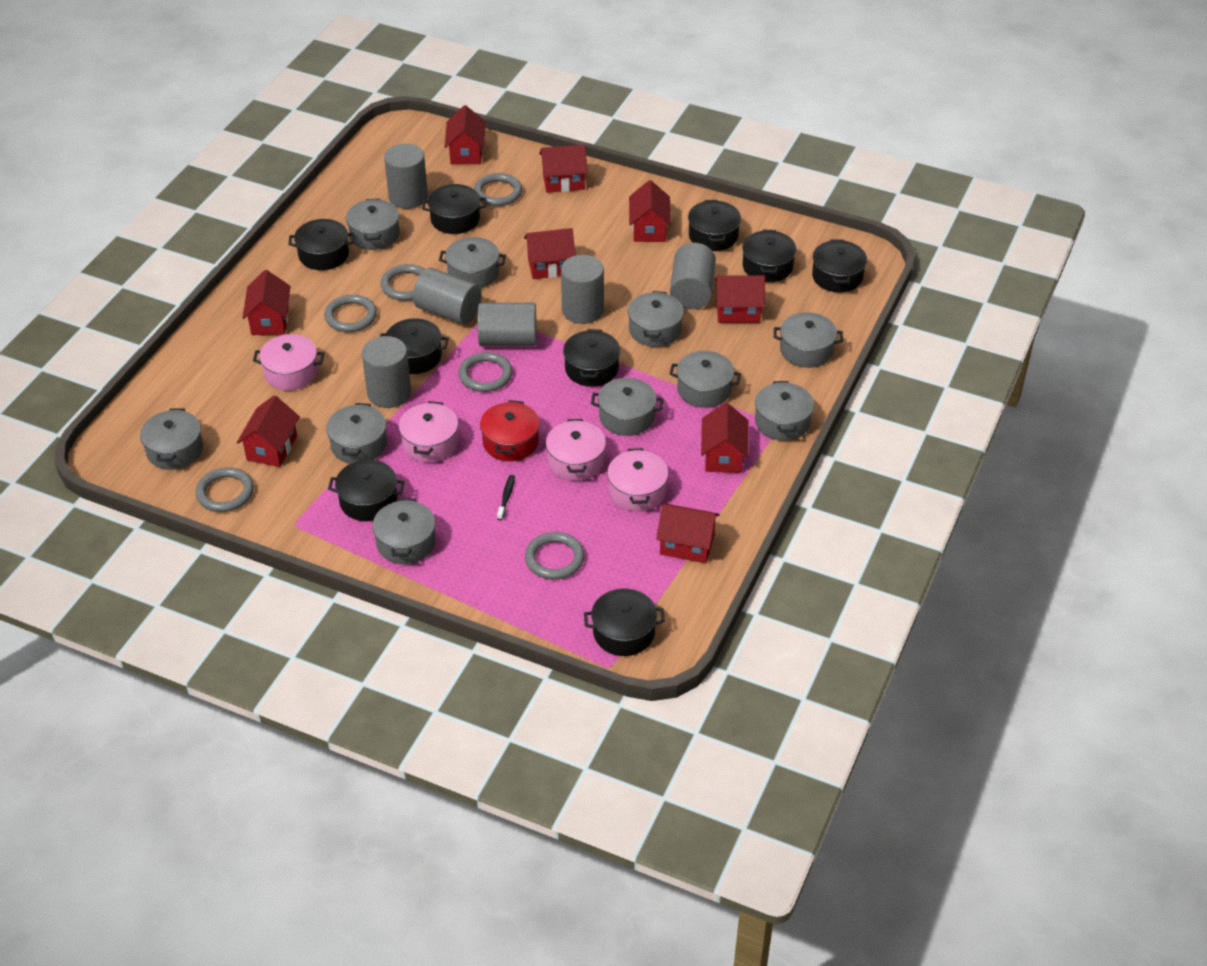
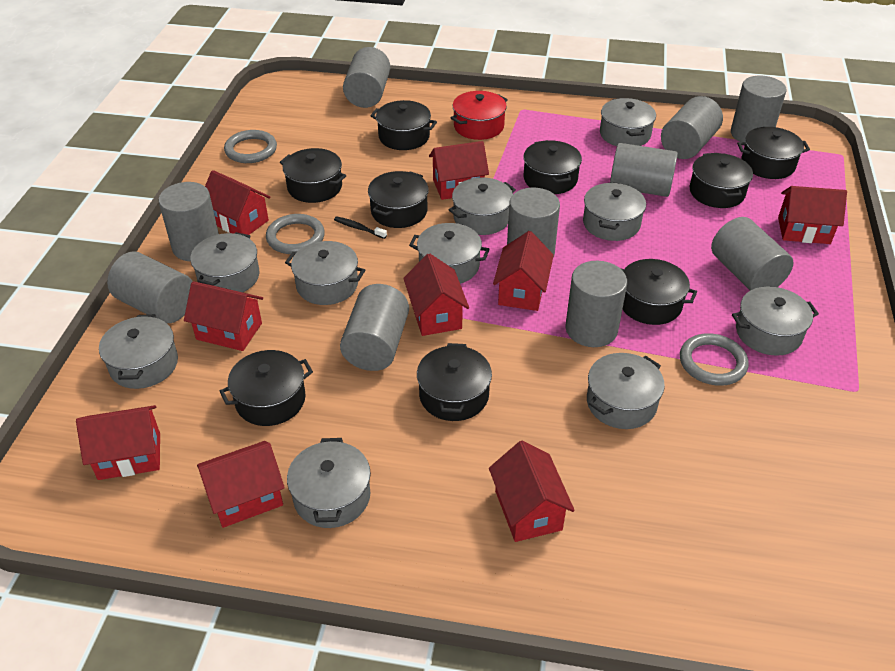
grey cylinder: [362,336,411,408] [384,143,428,209] [413,268,482,324] [478,303,536,346] [561,255,604,324] [670,243,716,309] = 6 -> [107,252,193,323] [159,182,219,262] [340,284,409,371] [343,47,390,108] [507,188,560,257] [565,261,627,347] [610,143,678,197] [661,96,723,159] [711,217,794,290] [731,76,787,142] = 10
grey ring: [196,467,254,512] [324,295,377,332] [381,264,425,301] [458,352,512,392] [474,173,522,206] [525,532,585,580] = 6 -> [224,130,277,163] [266,214,325,254] [680,334,749,386] = 3
pink pot: [253,334,324,391] [399,401,459,463] [546,419,606,481] [607,448,668,512] = 4 -> none = 0

